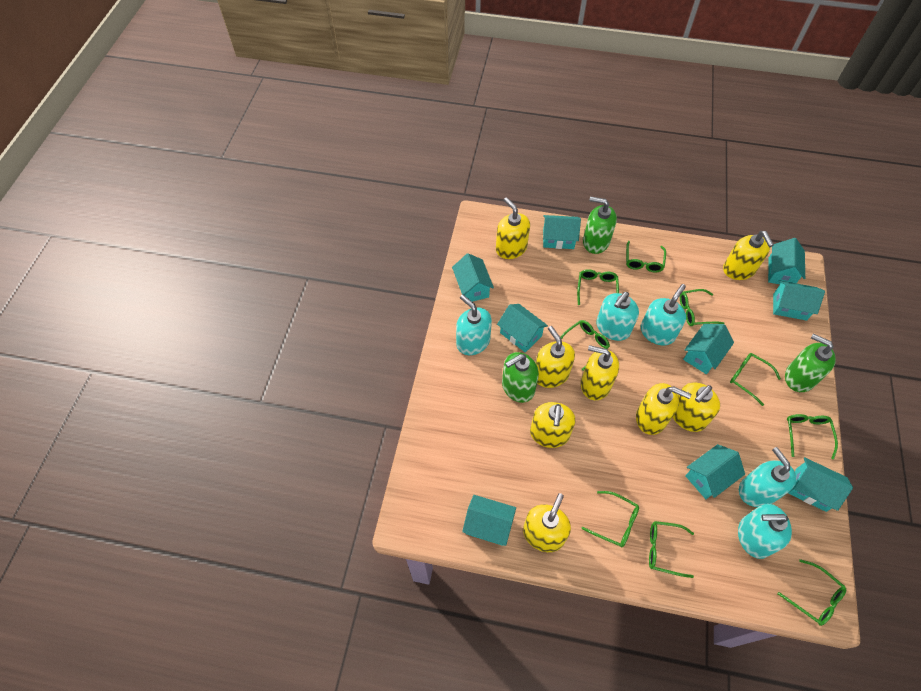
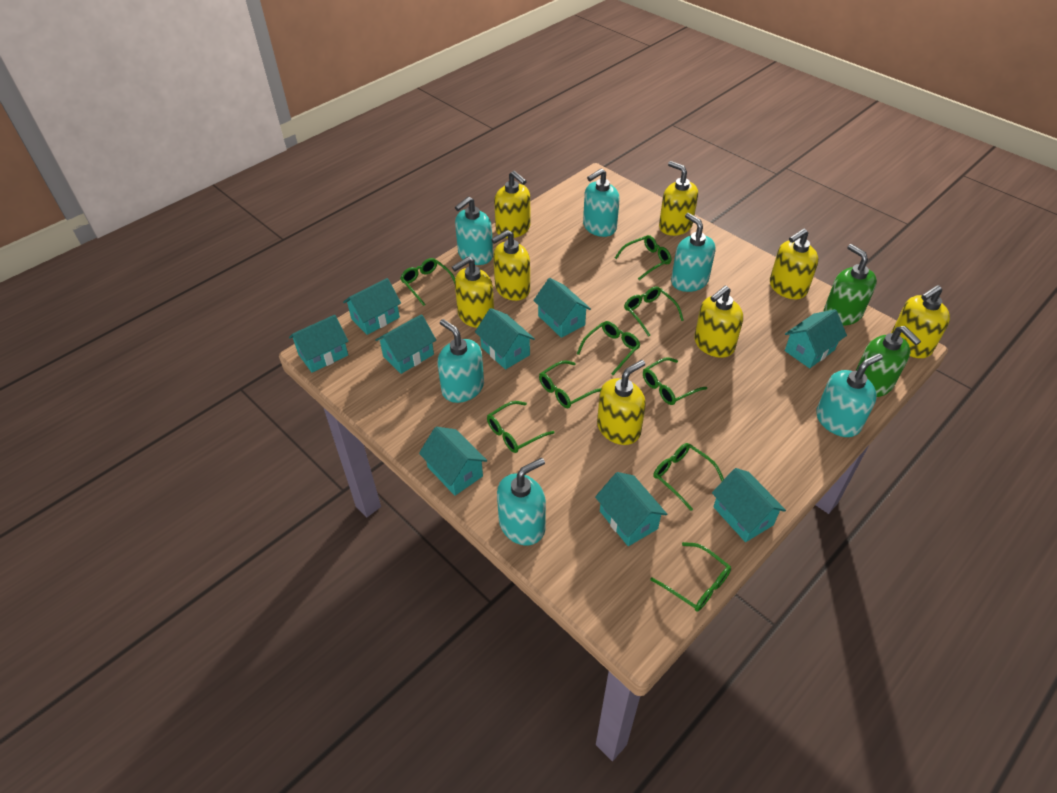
green soap dispenser: [502,352,539,403] [583,196,617,254] [785,334,836,392] = 3 -> [823,244,877,325] [856,326,921,397] = 2
turquoise soap dispenser: [456,295,492,355] [596,292,639,341] [641,284,686,346] [738,504,792,559] [739,447,796,507] = 5 -> [438,319,484,403] [455,197,493,265] [497,458,546,545] [583,168,620,237] [671,213,715,292] [816,353,883,437] = 6

